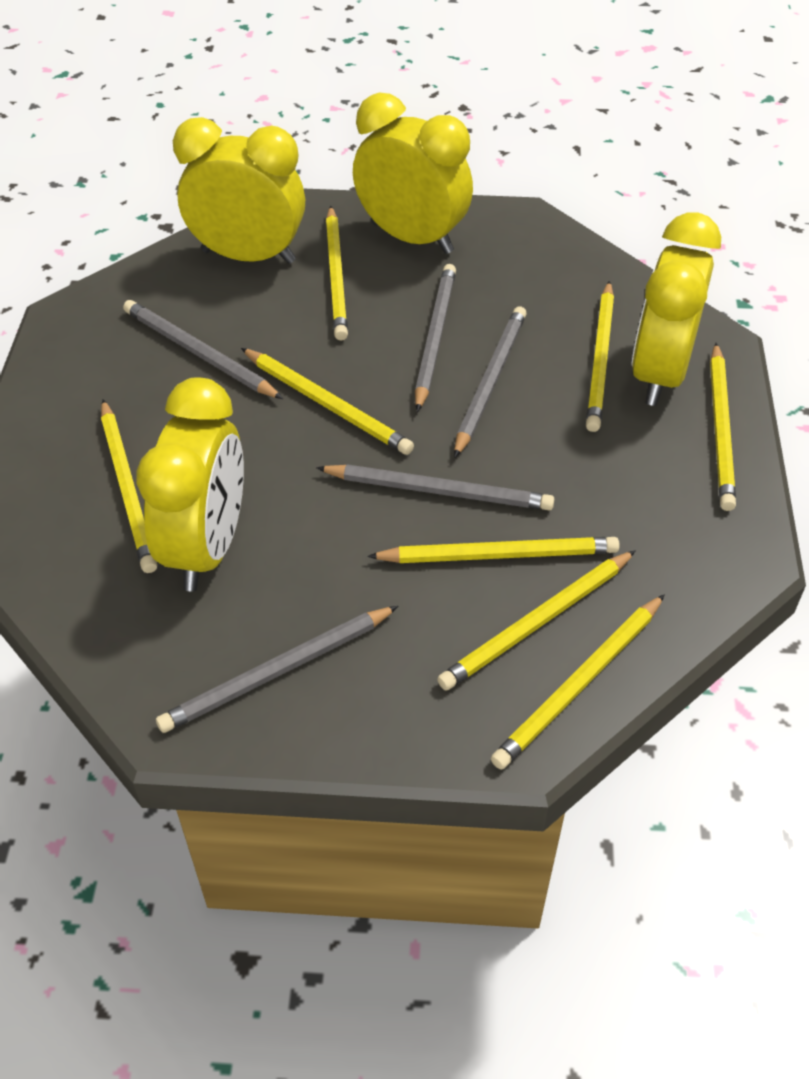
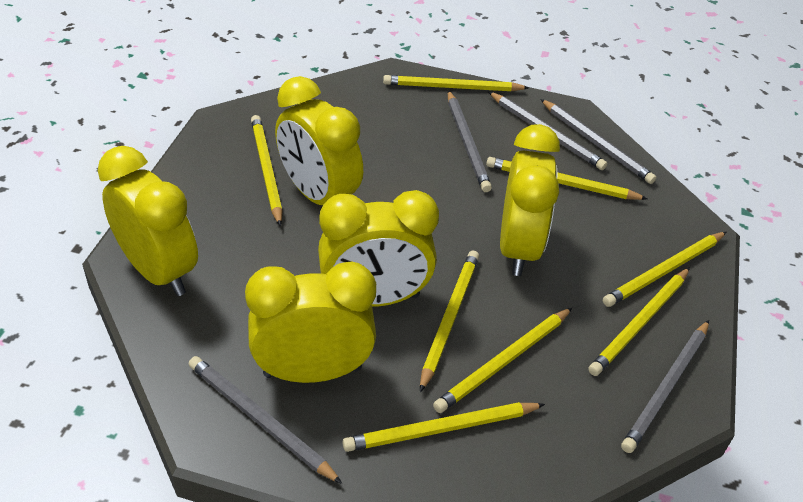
yellow clock: [136,378,244,592] [173,117,305,264] [353,93,473,254] [632,213,721,406] = 4 -> [98,146,198,296] [245,262,376,383] [275,76,363,205] [318,190,439,307] [500,124,560,276] = 5

